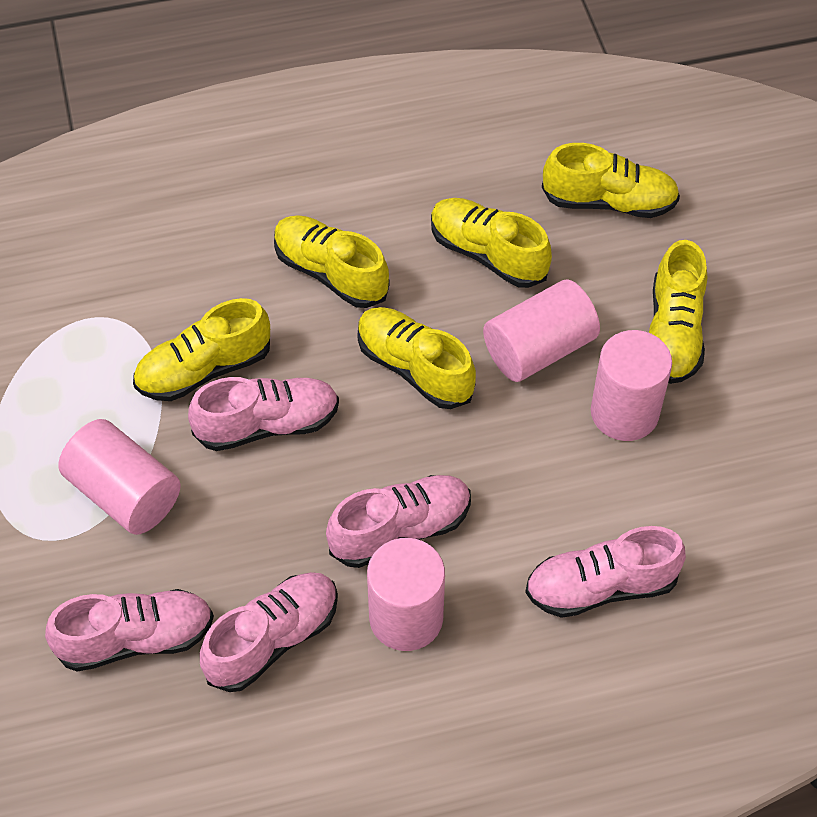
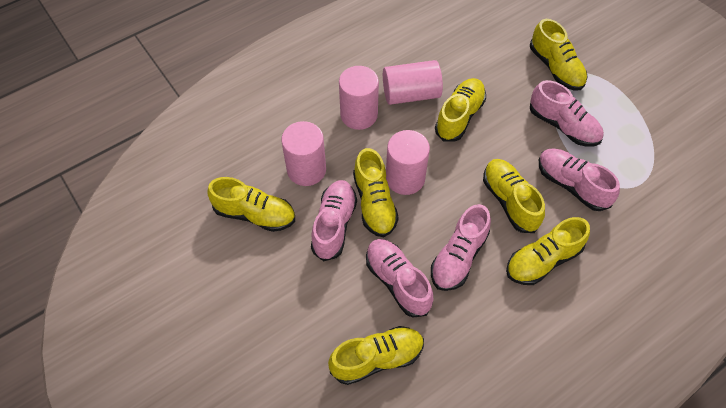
yellow shoe: [133,298,270,401] [274,215,389,308] [357,307,476,409] [431,198,552,288] [542,143,680,218] [649,240,707,384] = 6 -> [207,177,295,232] [328,326,424,385] [353,148,399,237] [435,78,486,142] [483,159,545,233] [506,217,590,285] [530,19,588,91] = 7

